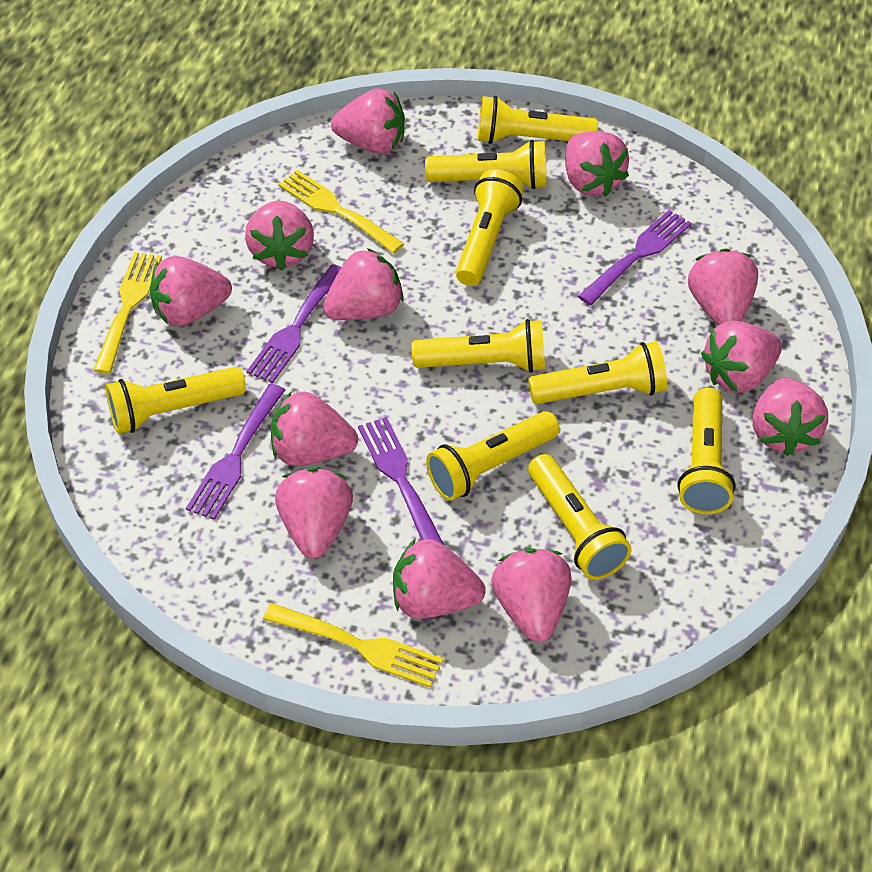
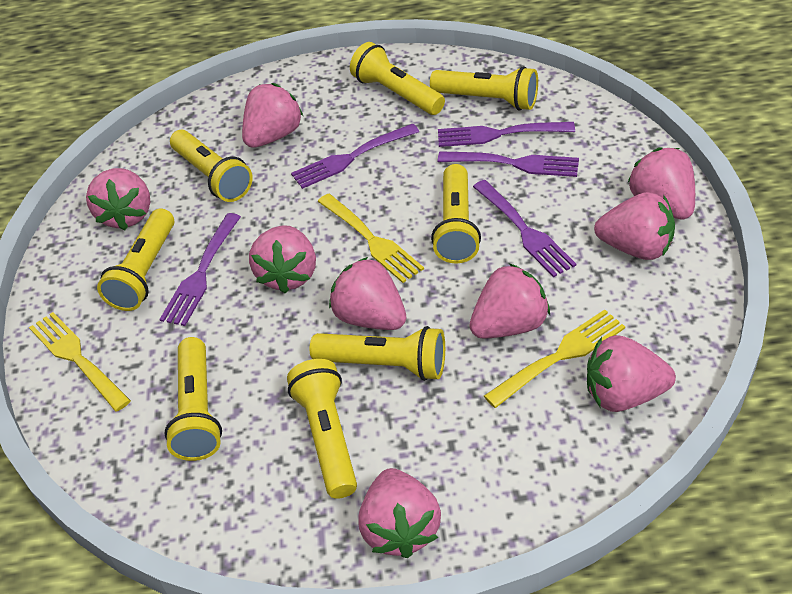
pink strawberry: [150,256,232,326] [245,201,314,271] [271,391,358,466] [275,468,353,559] [323,248,404,320] [331,88,405,154] [393,538,486,618] [491,548,572,642] [565,131,629,197] [688,248,758,326] [701,321,782,393] [752,378,828,456] = 12 -> [86,168,150,230] [242,83,303,148] [249,225,316,294] [329,257,406,330] [359,468,441,558] [469,264,550,339] [587,335,676,412] [594,192,675,260] [628,148,695,220] = 9
purple fork: [186,384,285,520] [247,264,342,383] [358,417,445,546] [578,210,691,305] = 4 -> [159,213,241,326] [291,123,419,189] [438,122,575,147] [438,151,579,177] [473,180,576,277] = 5
yellow flashlight: [106,367,246,434] [412,319,545,373] [425,140,547,189] [426,411,560,501] [456,169,524,286] [478,96,598,144] [528,342,667,404] [528,454,632,579] [678,388,736,514] = 9 -> [97,209,174,311] [164,337,222,461] [170,130,253,202] [287,359,357,499] [310,326,445,381] [350,42,445,115] [430,66,538,111] [431,164,481,263] = 8

